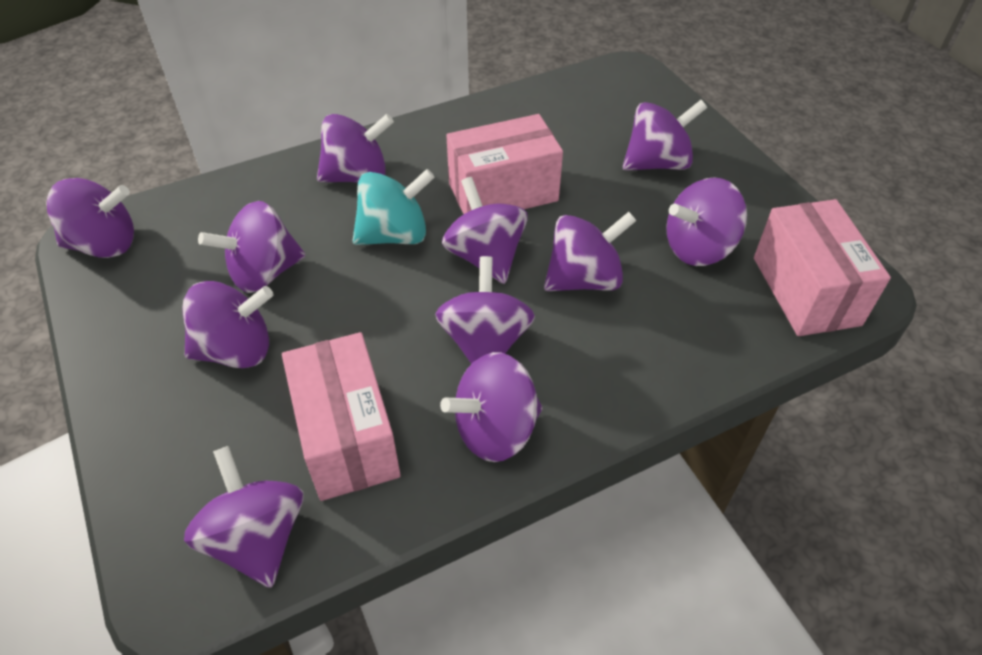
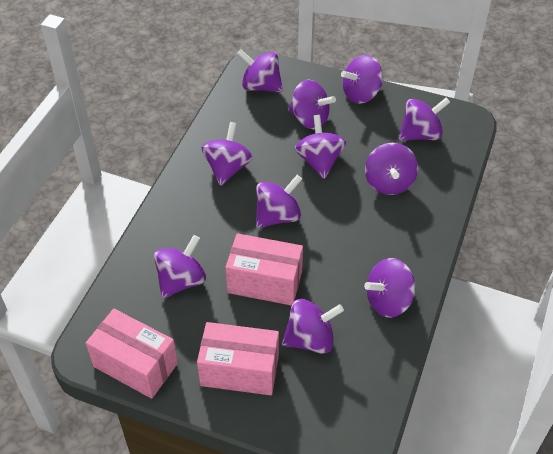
turquoise spinning top: [353,169,435,245] = 1 -> none = 0

